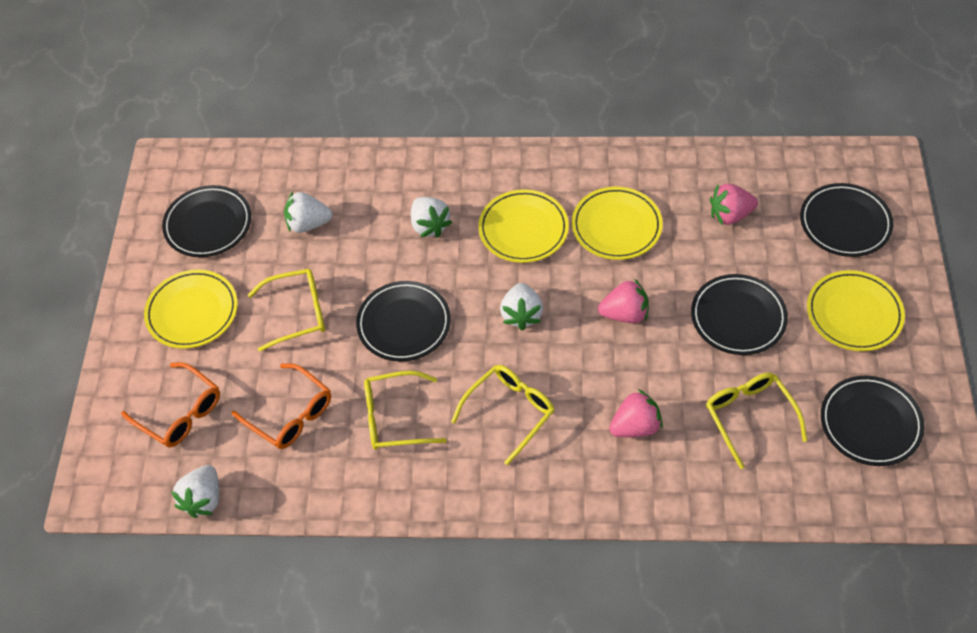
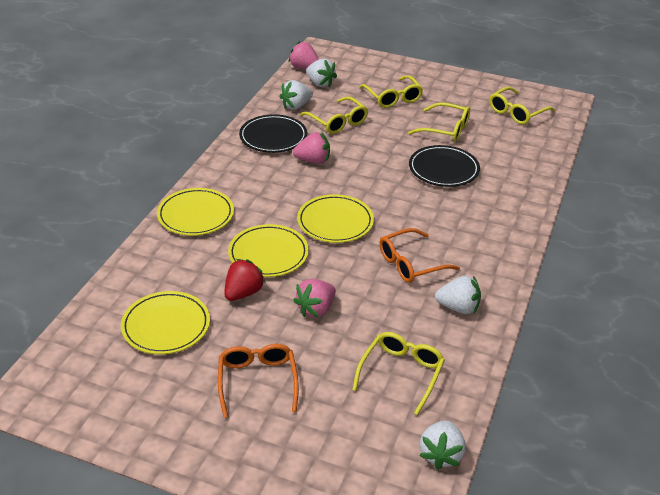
black plate: [162,185,252,257] [356,281,451,362] [691,274,788,355] [800,183,894,257] [821,376,925,466] = 5 -> [239,114,307,153] [409,145,480,187] = 2
red strawberry: none = 0 -> [224,259,266,301] = 1
yellow glasses: [248,269,325,352] [364,371,447,450] [451,365,555,465] [706,373,807,469] = 4 -> [300,96,368,134] [352,332,445,415] [360,75,423,108] [408,102,470,142] [489,87,555,125] = 5

